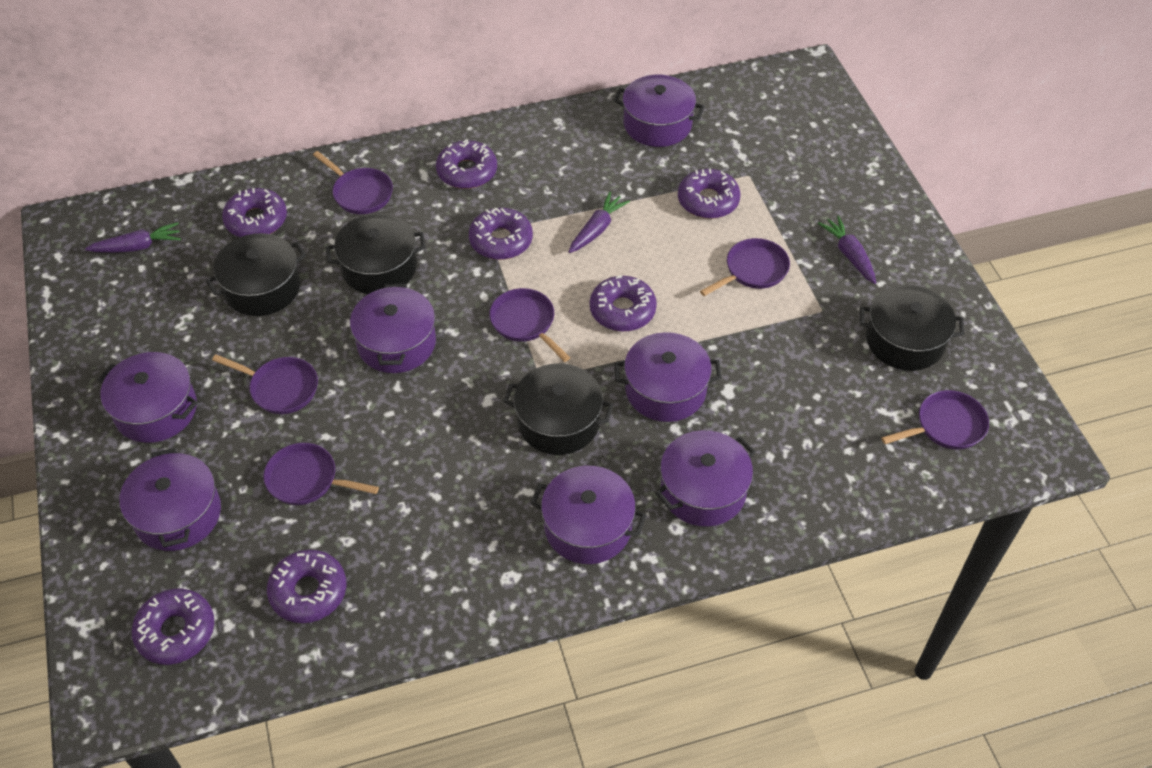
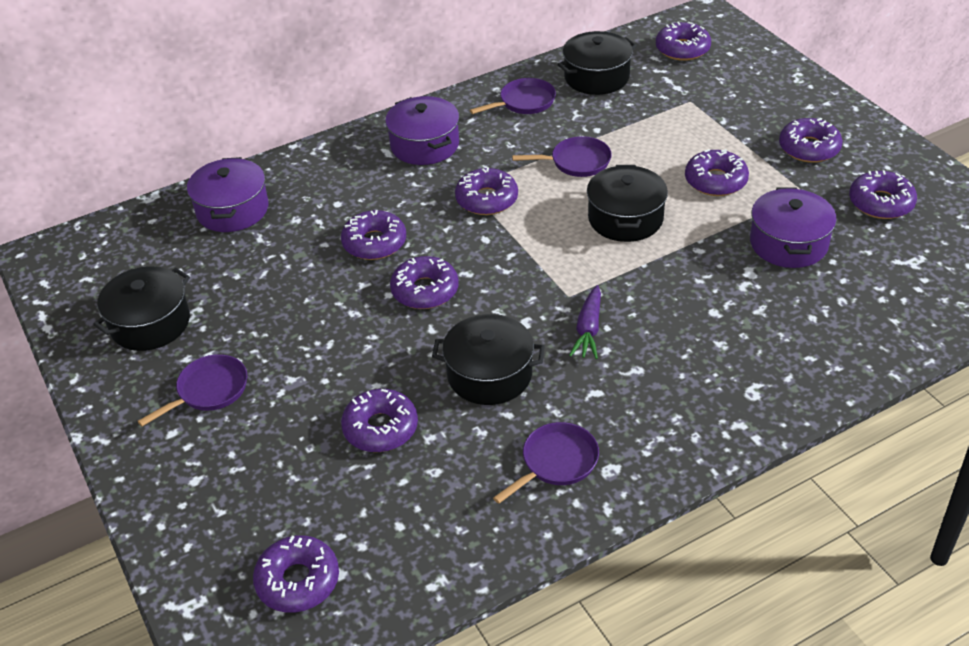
purple carrot: [85,222,181,253] [569,192,630,253] [818,216,876,284] = 3 -> [569,285,601,359] = 1
purple donut: [132,588,214,665] [222,188,287,237] [267,550,346,623] [436,139,497,189] [469,208,533,260] [590,275,657,332] [678,169,740,219] = 7 -> [253,535,339,613] [341,210,406,260] [341,389,418,452] [390,256,459,309] [455,168,518,215] [656,22,711,61] [685,149,749,196] [779,118,843,163] [849,170,917,219] = 9
purple pan: [212,354,318,414] [264,443,379,505] [313,151,393,214] [489,288,570,362] [700,238,790,296] [881,390,989,450] = 6 -> [137,354,247,427] [470,78,556,114] [493,422,599,504] [512,136,612,177] = 4
purple pot: [98,352,198,443] [119,448,221,551] [350,284,436,373] [531,466,646,564] [614,75,705,147] [614,332,721,422] [655,430,756,527] = 7 -> [187,157,268,232] [385,96,459,165] [750,187,837,268] = 3

